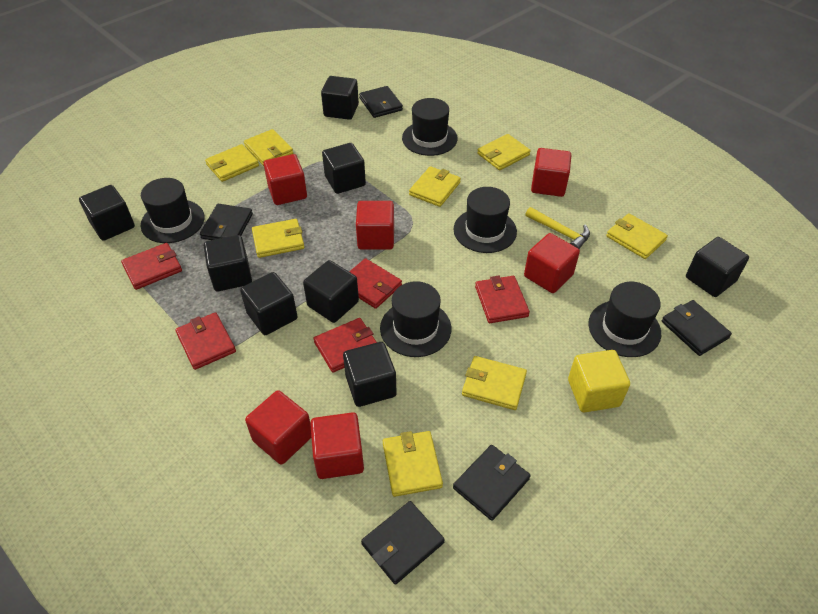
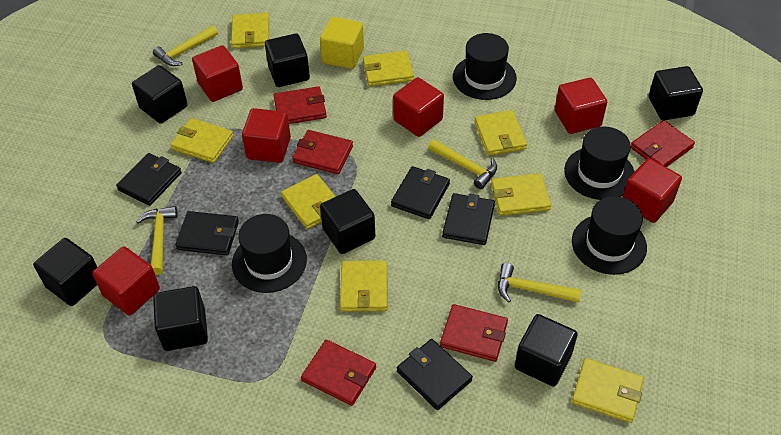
black cube: [79,185,135,241] [204,235,252,291] [240,272,298,335] [303,260,359,323] [321,76,359,120] [322,143,366,194] [343,342,397,407] [686,237,749,297] = 8 -> [33,238,97,306] [132,65,188,124] [153,286,208,351] [265,33,310,87] [320,189,375,254] [515,314,578,387] [649,66,703,120] = 7
black hat: [141,178,205,243] [380,281,451,357] [402,98,458,156] [453,187,517,253] [588,282,661,357] = 5 -> [232,214,307,293] [453,33,517,100] [564,126,635,200] [572,196,647,275] = 4
yellow hammer: [525,207,590,249] = 1 -> [136,206,178,275] [153,25,218,66] [428,139,497,189] [498,263,581,303] = 4

